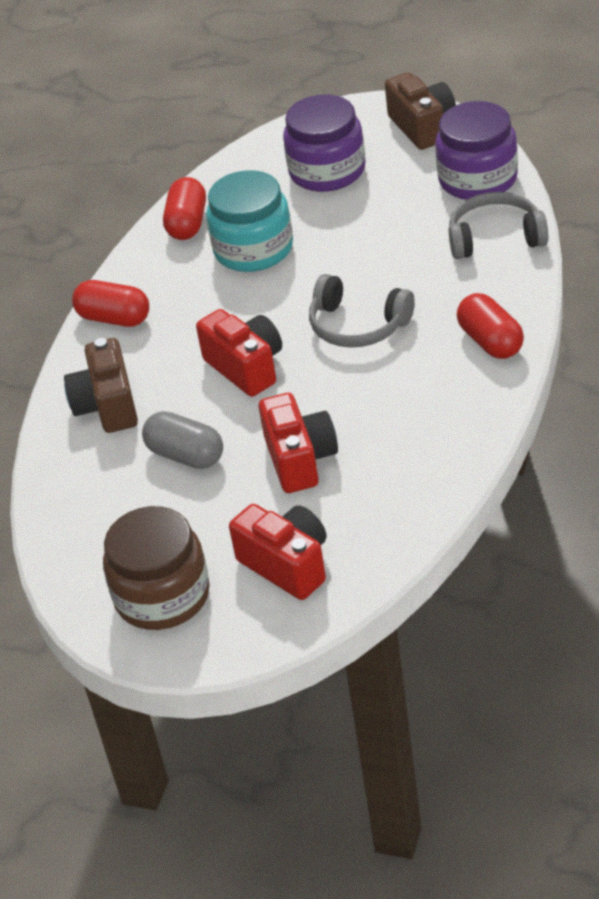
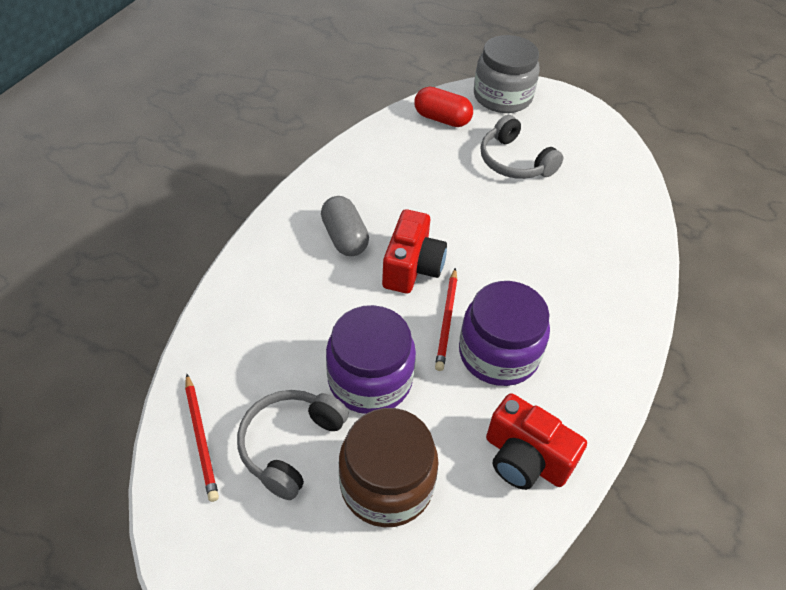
brown camera: [64,338,138,433] [385,72,456,150] = 2 -> none = 0
grey jar: none = 0 -> [474,35,540,113] = 1
red camera: [196,309,282,397] [229,504,326,600] [259,393,338,493] = 3 -> [382,209,447,294] [486,393,587,490] = 2
red capsule: [72,280,149,327] [163,177,206,240] [457,293,524,359] = 3 -> [414,87,473,127] = 1
red pencil: none = 0 -> [185,374,219,502] [435,268,457,371] = 2
turquoise jar: [206,170,293,272] = 1 -> none = 0

